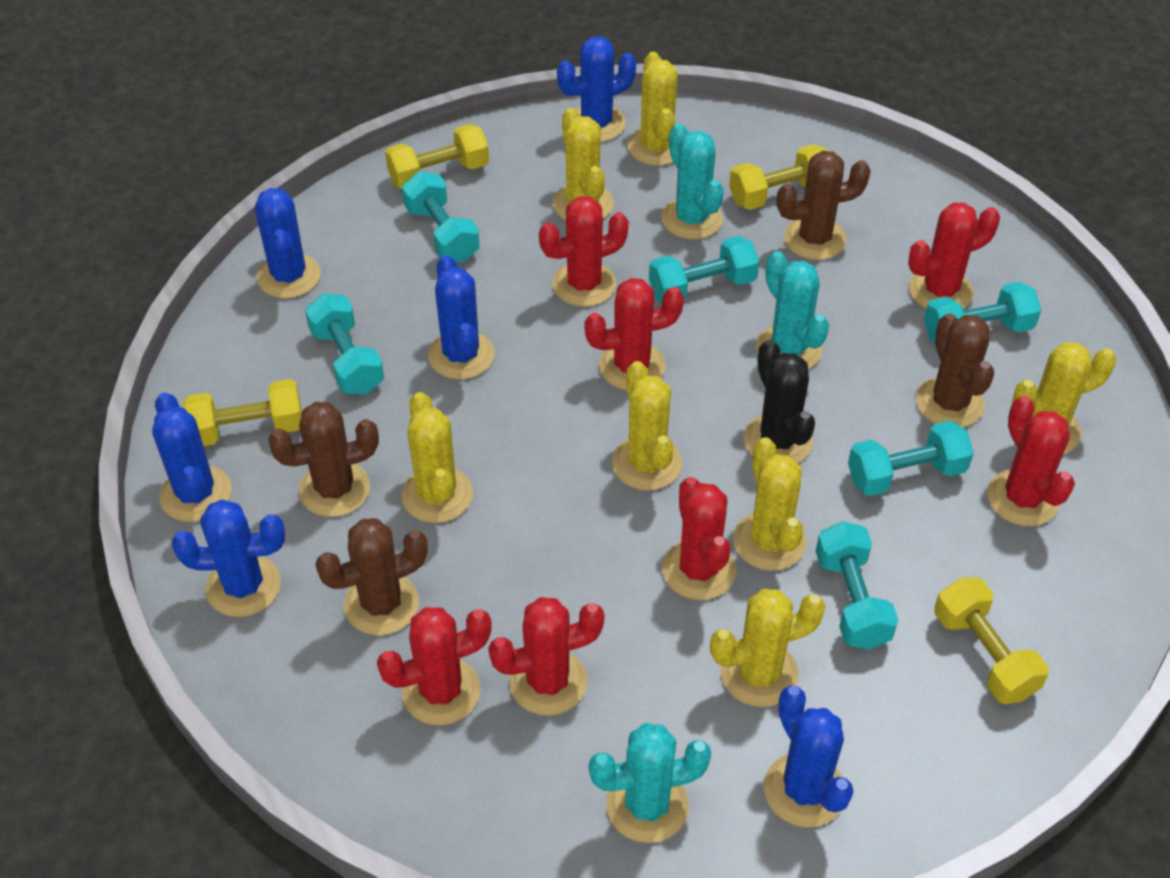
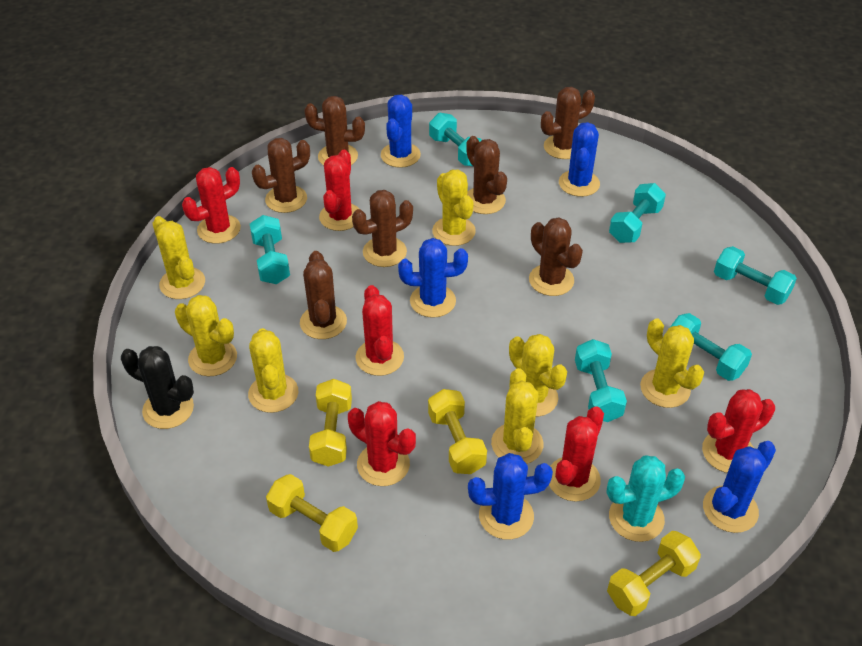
blue cactus: [152,392,232,522] [172,499,285,617] [255,188,321,298] [428,255,495,380] [557,36,636,142] [764,685,854,827] = 6 -> [381,95,421,168] [398,238,468,318] [468,453,553,540] [559,122,600,197] [703,441,776,533] = 5
brown cactus: [268,402,379,517] [315,518,428,635] [777,151,871,260] [916,313,994,427] = 4 -> [252,138,310,213] [300,251,347,339] [304,96,365,165] [352,190,413,267] [466,136,507,214] [529,217,583,296] [541,87,595,159] = 7
red cactus: [377,607,492,725] [488,597,604,716] [539,196,629,307] [584,278,684,390] [662,477,736,600] [908,203,1000,309] [987,396,1075,526] = 7 -> [182,167,241,244] [319,150,359,231] [348,401,416,486] [356,285,404,376] [549,406,604,501] [702,389,775,473] = 6
turquoise cactus: [589,723,712,843] [662,124,724,240] [756,251,829,369] = 3 -> [606,455,685,542] = 1

